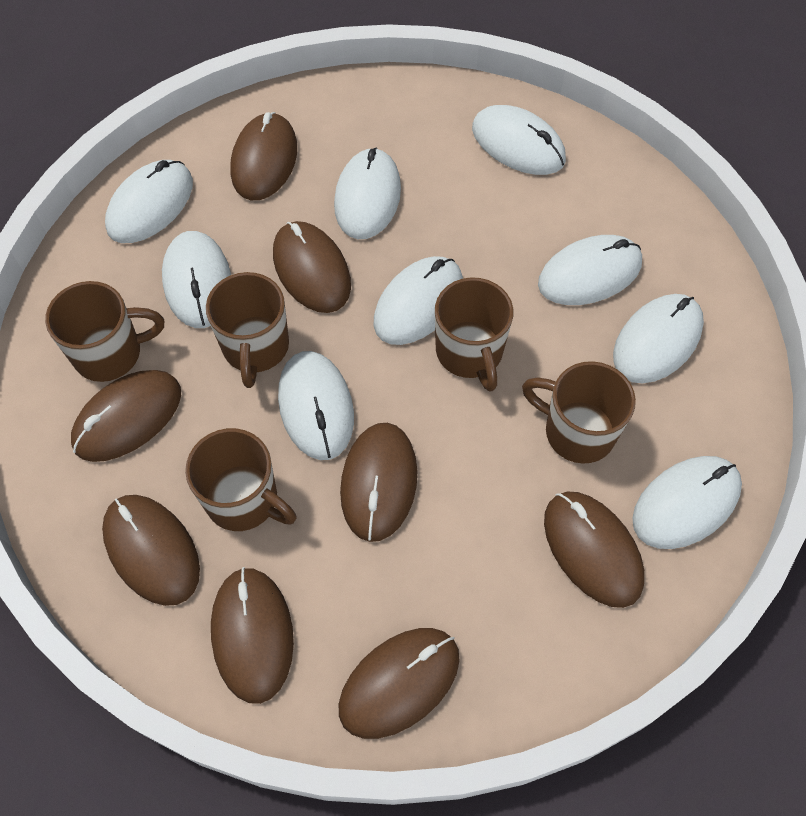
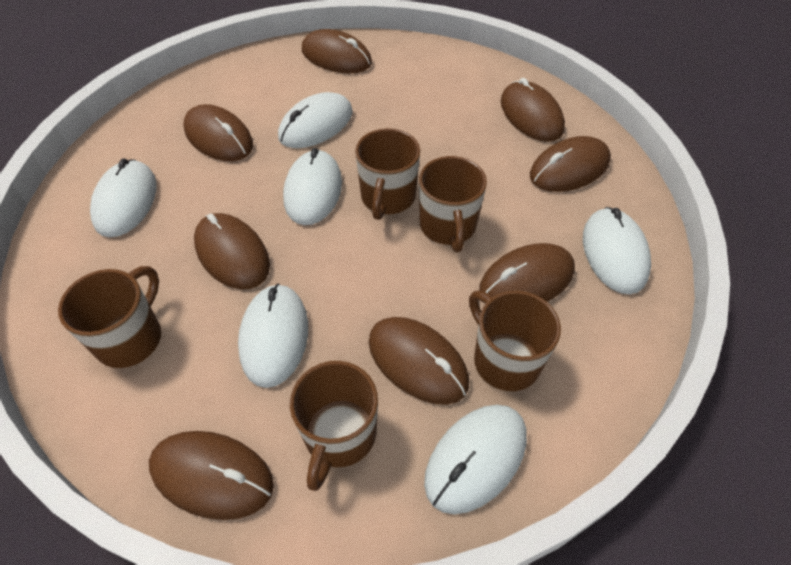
white mouse: [105,160,193,243] [162,231,231,328] [278,351,354,460] [334,148,401,239] [374,256,463,345] [472,105,566,175] [538,235,642,305] [613,294,704,383] [632,456,742,549] = 9 -> [90,159,157,237] [238,283,308,388] [278,92,353,148] [283,148,342,225] [424,405,527,514] [583,207,651,294] = 6

